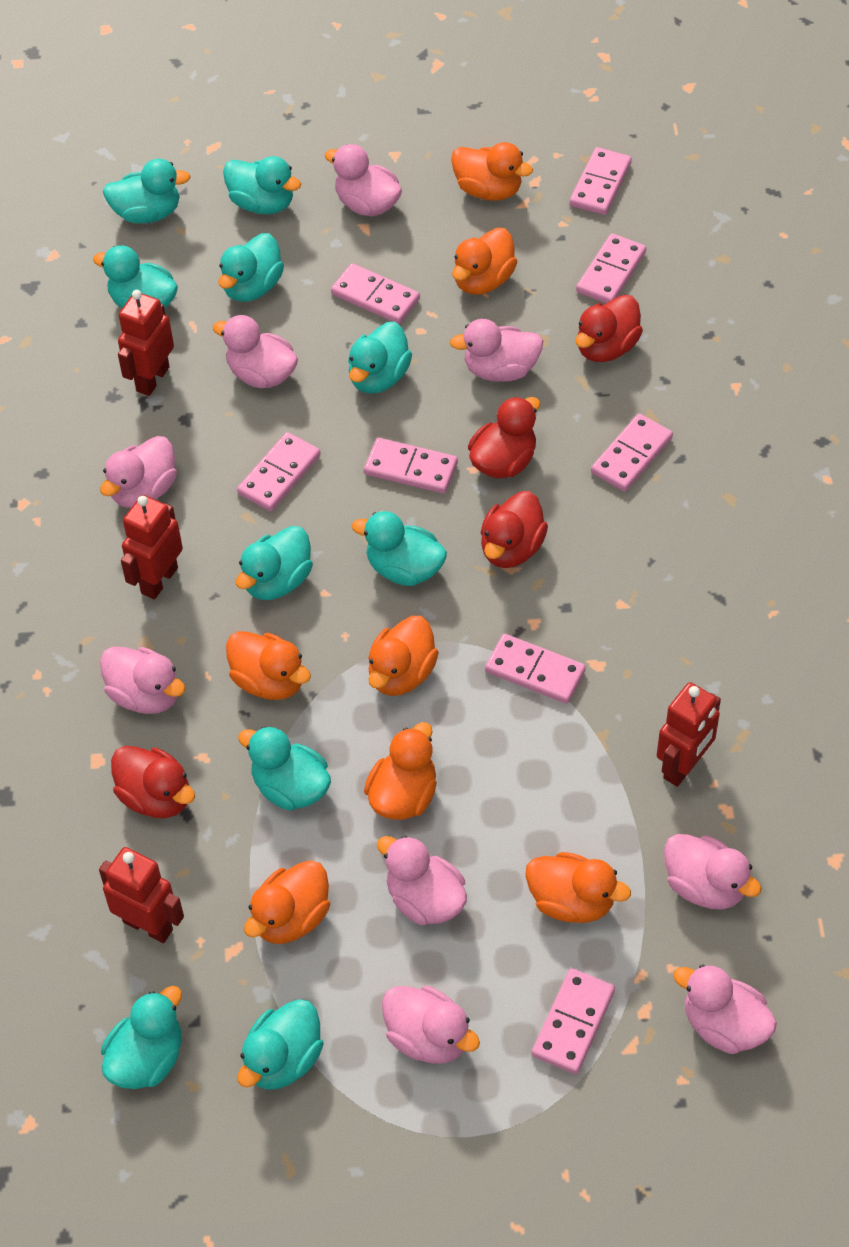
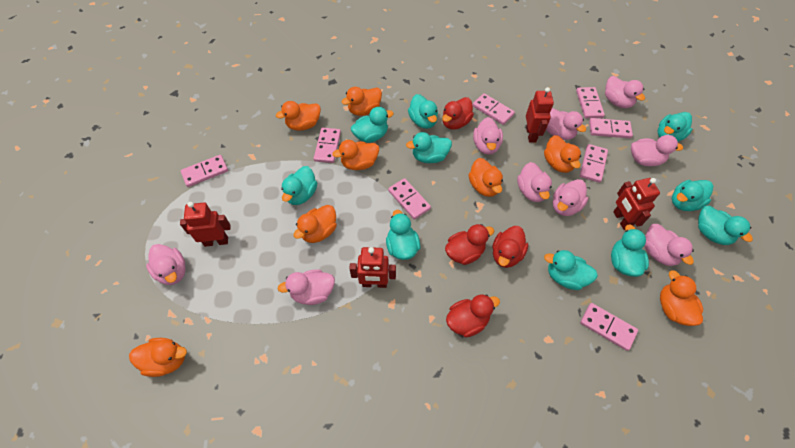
orange duck: [226,631,311,700] [244,860,330,944] [364,722,437,820] [368,616,439,696] [451,142,533,201] [452,228,517,295] [525,852,631,923] = 7 -> [129,338,187,377] [276,101,321,131] [293,205,337,243] [332,140,379,170] [341,87,382,116] [468,158,503,197] [544,135,581,173] [660,270,703,326] = 8

